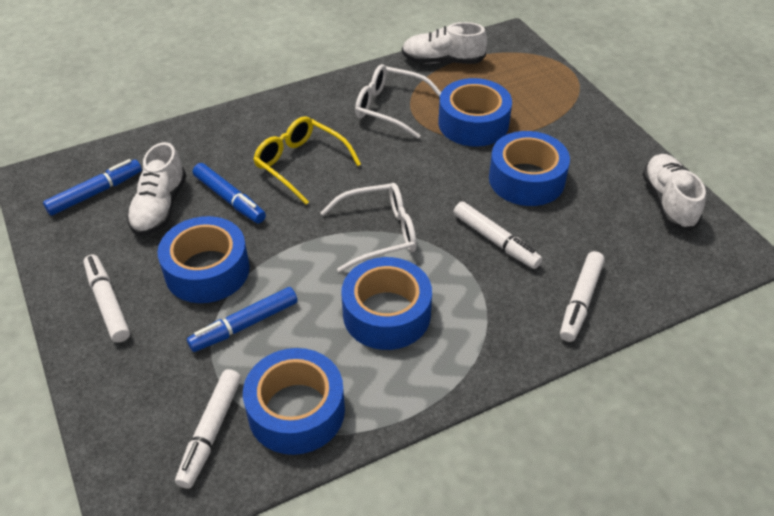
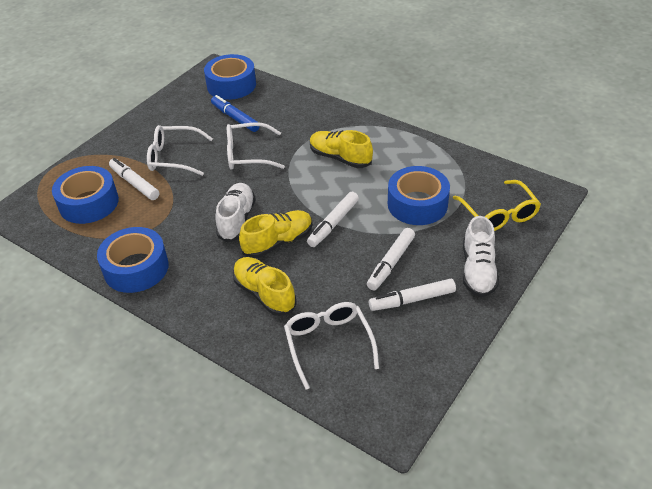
blue marker: [43,159,142,216] [187,287,298,352] [193,163,266,223] = 3 -> [211,95,260,132] = 1
blue tape: [157,216,250,303] [243,348,345,455] [341,257,432,350] [438,78,512,147] [489,131,570,206] = 5 -> [52,166,119,224] [97,227,169,293] [204,54,256,100] [388,166,450,225] = 4
white glasses: [320,183,417,273] [355,64,441,139] = 2 -> [147,125,213,176] [227,122,285,170] [284,302,379,390] = 3
white shoe: [127,142,186,236] [402,22,487,64] [642,154,706,231] = 3 -> [215,183,256,242] [463,216,499,297] = 2
yellow shoe: none = 0 -> [233,257,297,316] [239,210,313,258] [310,130,373,168] = 3

